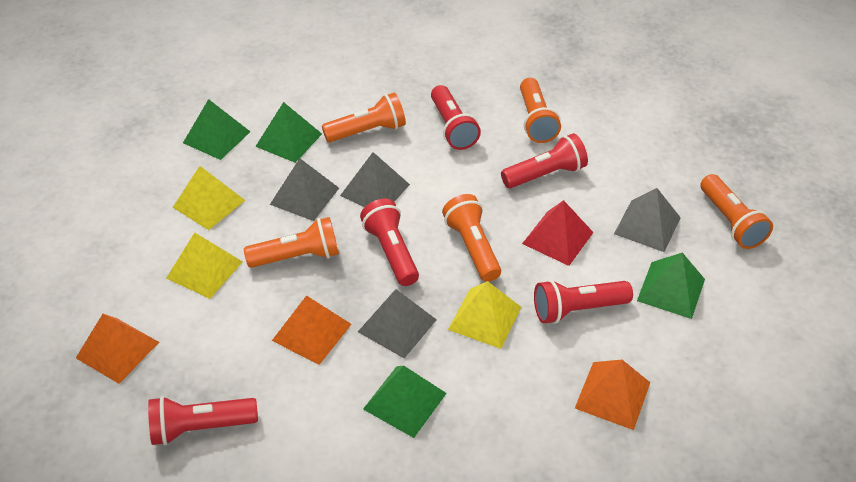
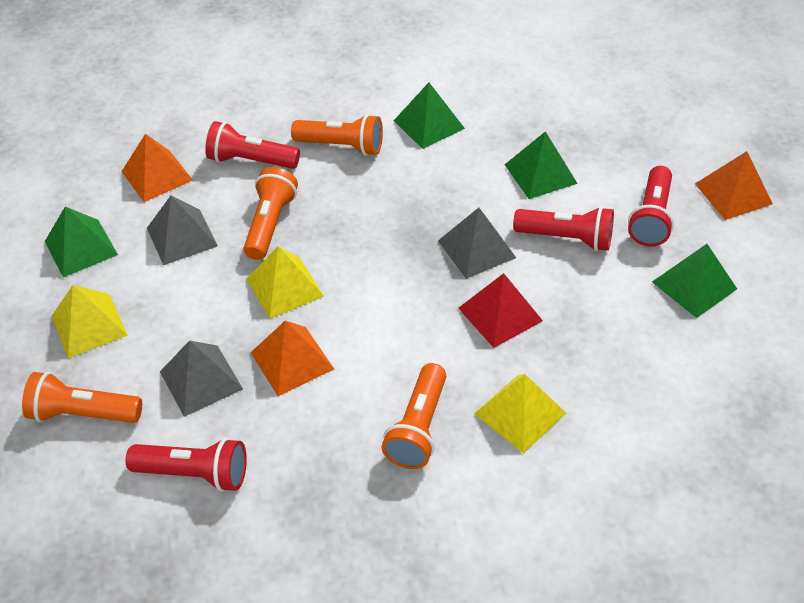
grey pyramid: [270,158,339,221] [340,152,410,207] [358,289,437,358] [614,188,681,252] = 4 -> [147,195,218,265] [160,340,243,417] [438,208,516,279] = 3
orange flashlight: [244,217,339,268] [322,92,406,142] [442,194,501,282] [520,78,561,143] [700,174,773,249] = 5 -> [22,372,142,423] [243,167,298,260] [291,114,383,156] [381,363,446,469] = 4
red flashlight: [148,396,258,445] [360,199,419,286] [431,85,481,150] [501,133,588,188] [534,280,633,324] = 5 -> [126,438,247,492] [205,121,300,169] [513,206,614,251] [628,166,674,247] = 4

